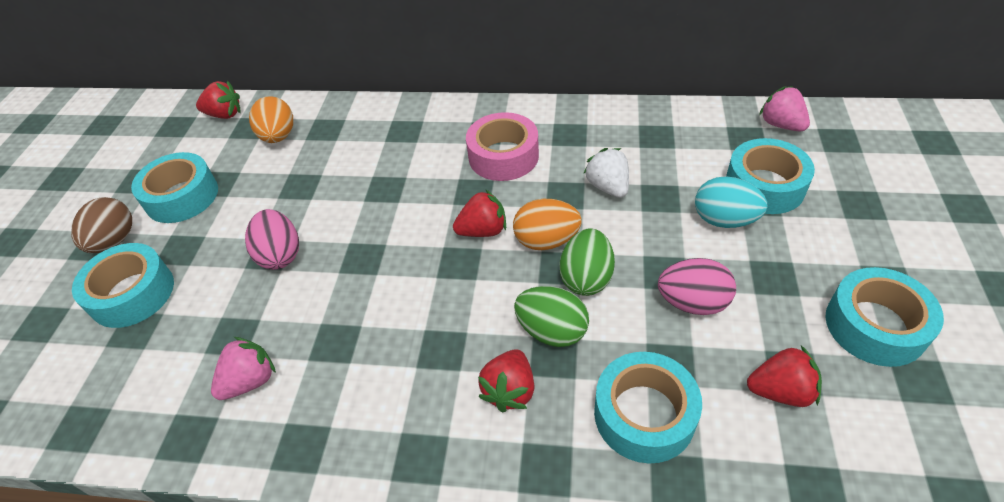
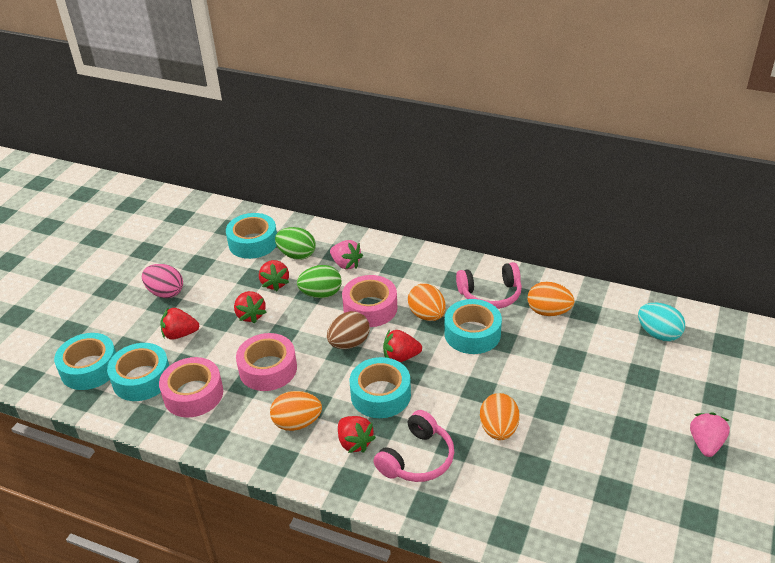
orange egg: [249,96,293,143] [513,199,582,250] = 2 -> [270,391,322,431] [408,284,446,321] [480,393,520,440] [528,282,574,316] = 4
pink egg: [245,209,299,270] [658,258,736,315] = 2 -> [142,264,183,298] = 1
pink headphones: none = 0 -> [374,410,454,482] [456,262,522,309] = 2
pink tape: [466,112,539,181] = 1 -> [159,357,223,418] [236,333,297,391] [342,275,397,327] = 3
red strawberry: [196,81,240,119] [453,189,506,237] [478,349,534,412] [747,345,822,407] = 4 -> [160,307,200,340] [234,291,267,324] [259,260,289,291] [338,416,376,453] [383,330,422,362] = 5
white strawberry: [583,148,629,198] = 1 -> none = 0

